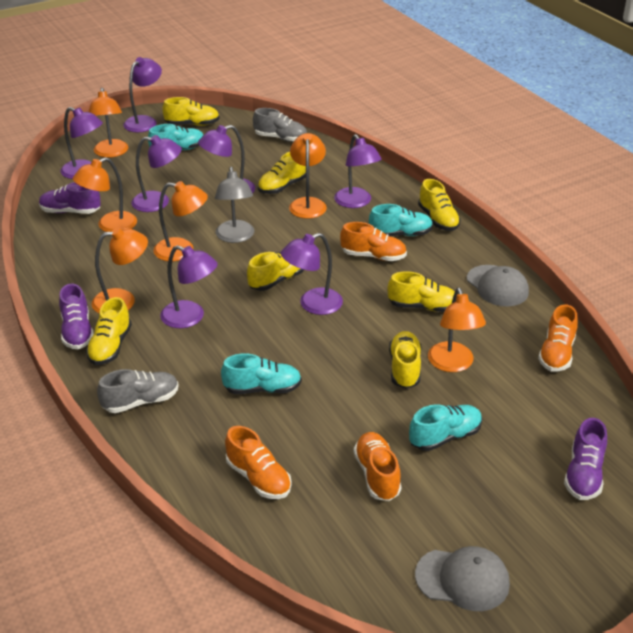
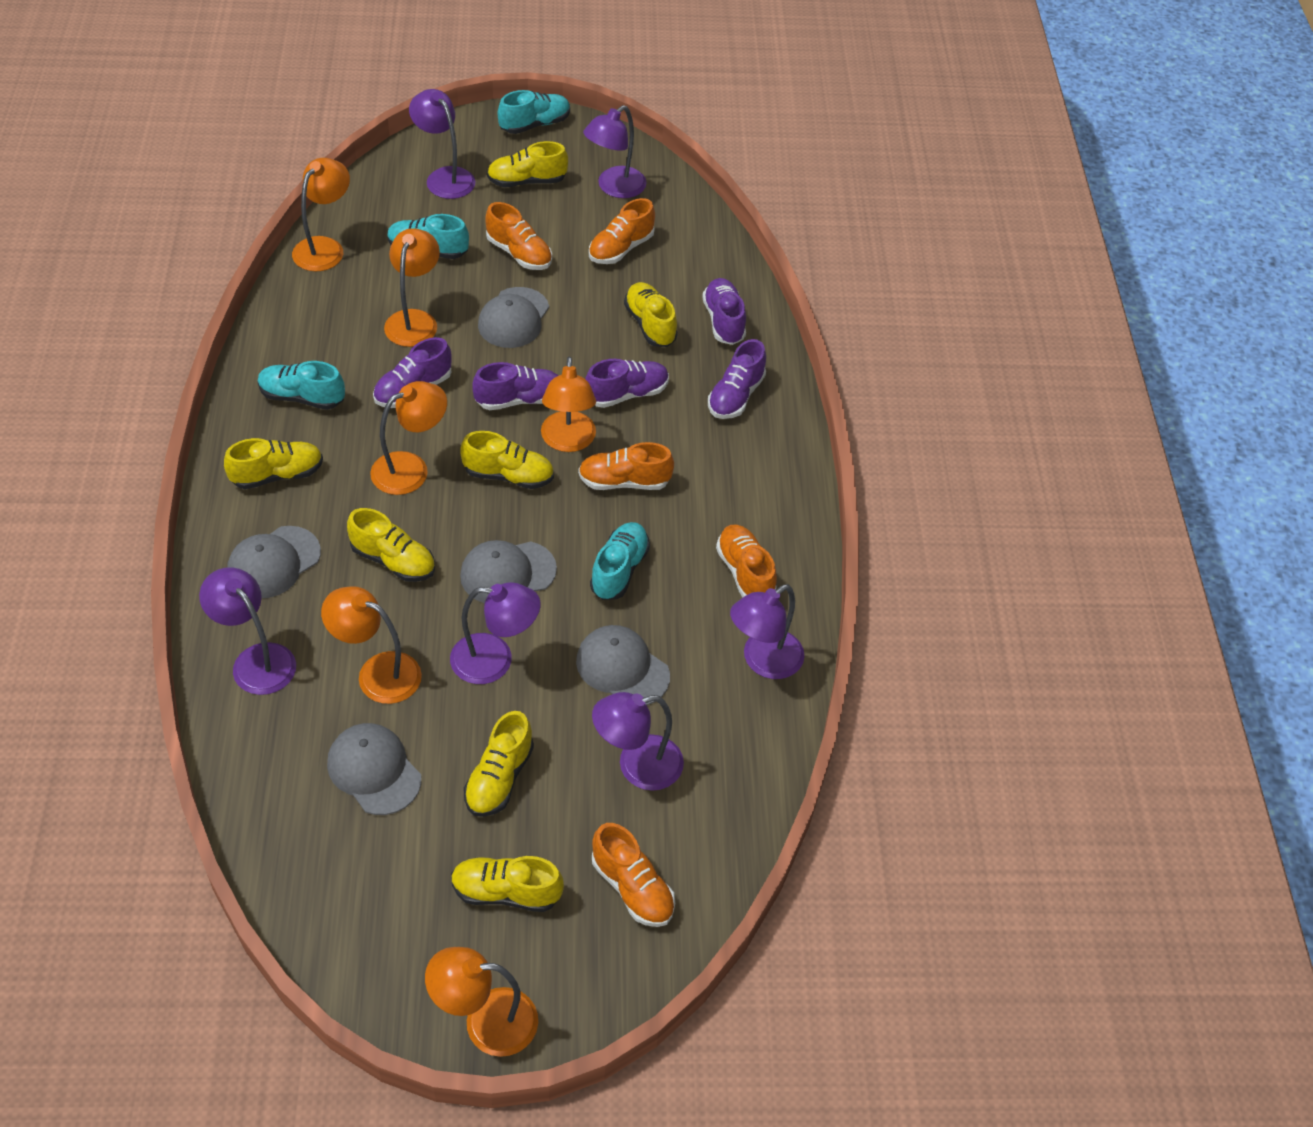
grey cap: [415,546,510,611] [467,265,529,306] = 2 -> [227,526,321,598] [327,723,421,815] [460,540,557,603] [478,287,549,348] [576,625,670,705] = 5
grey lamp: [215,167,254,243] = 1 -> none = 0
grey shoe: [97,369,179,413] [253,108,307,142] = 2 -> none = 0
orange shoe: [225,426,292,499] [340,222,407,261] [354,432,401,501] [538,304,578,372] = 4 -> [485,202,552,270] [578,442,674,490] [589,198,655,264] [592,823,675,927] [716,525,777,598] = 5
purple lamp: [60,107,103,179] [123,57,162,132] [131,135,182,212] [160,245,218,328] [198,125,255,193] [281,233,343,315] [334,134,382,208] = 7 -> [199,567,296,695] [409,89,475,199] [450,582,541,684] [583,105,647,198] [592,692,684,791] [730,584,804,679] = 6
purple shoe: [39,182,101,214] [59,284,94,349] [564,418,607,500] = 3 -> [373,337,452,408] [472,362,559,410] [585,359,669,408] [702,278,746,345] [708,339,766,419] = 5

